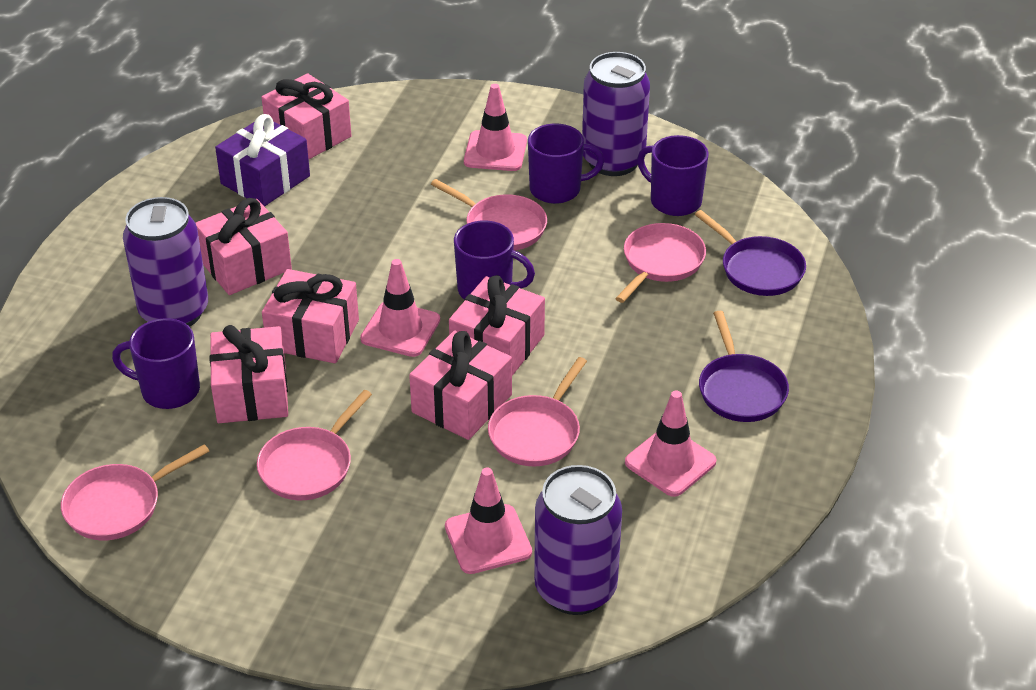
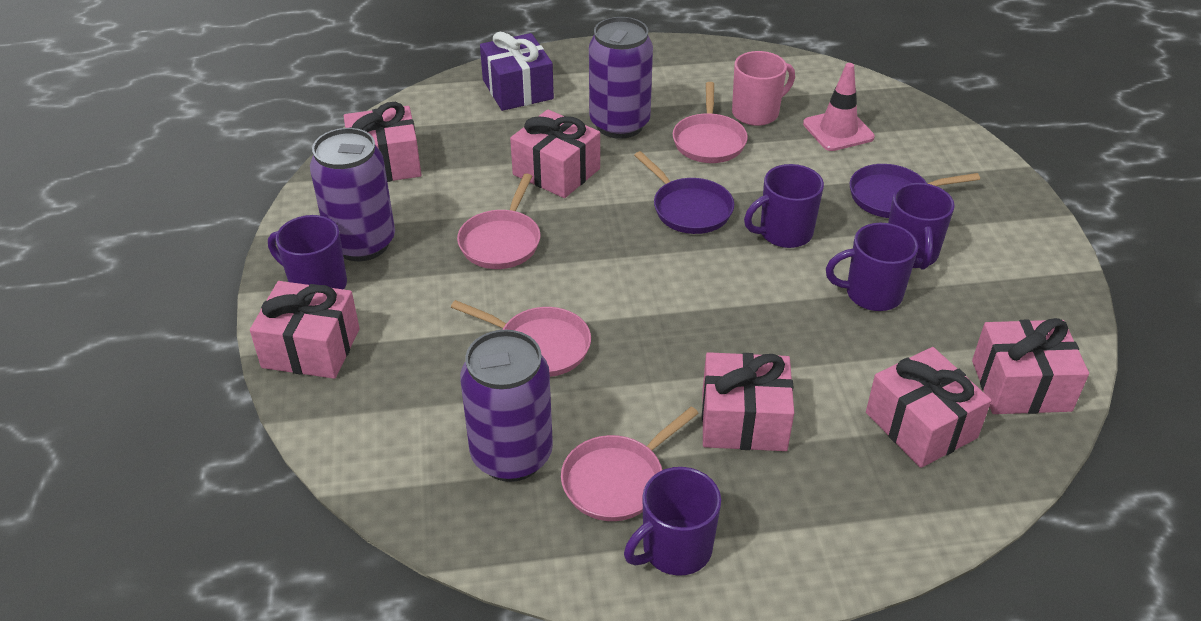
pink mug: none = 0 -> [732,51,795,126] = 1
pink pan: [61,444,210,540] [257,390,372,500] [431,179,547,251] [488,357,587,466] [615,223,706,303] = 5 -> [451,300,591,377] [457,173,540,269] [561,407,699,521] [673,82,748,163] = 4
pink traffic cone: [360,259,440,357] [445,468,532,574] [464,84,527,171] [625,390,716,497] = 4 -> [803,63,875,151] = 1
purple mug: [112,318,200,409] [454,220,535,300] [528,124,604,204] [637,135,709,216] = 4 -> [268,215,347,289] [624,467,721,576] [744,164,824,248] [826,223,918,311] [888,183,955,270] = 5

